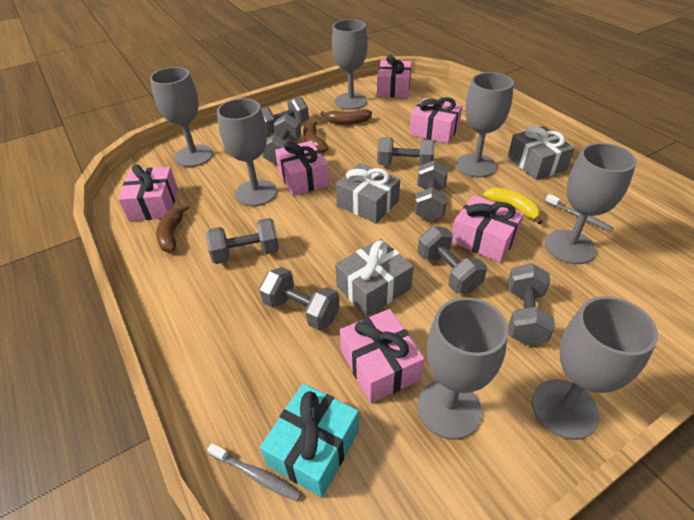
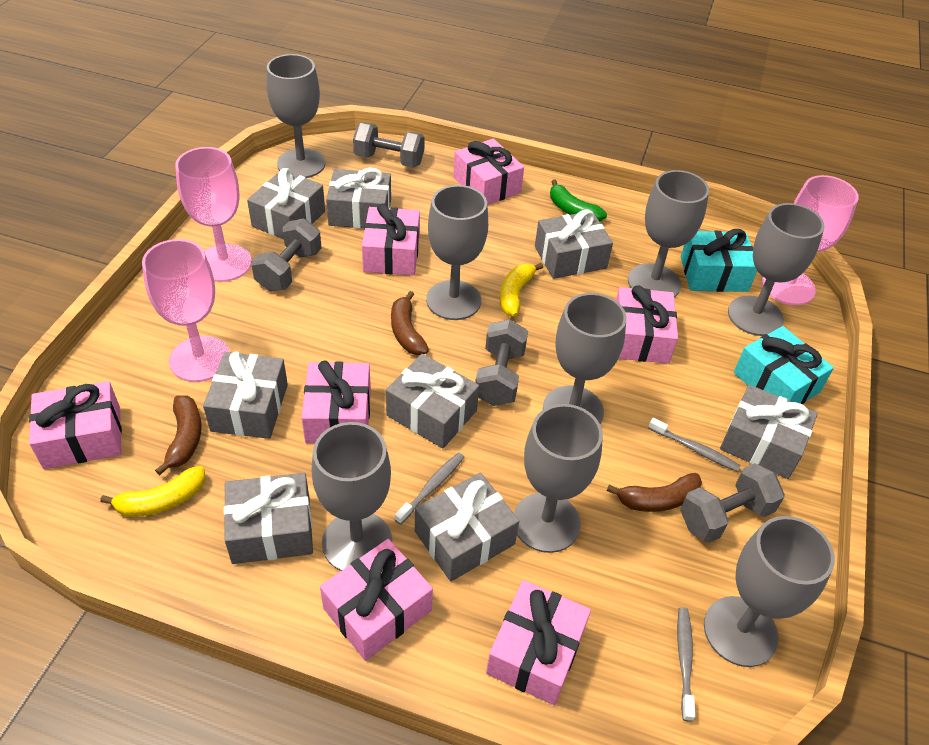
green banana: none = 0 -> [550,179,607,222] = 1
grey dumbbell: [206,218,279,264] [259,267,340,331] [261,97,309,135] [262,114,301,165] [377,137,435,166] [414,160,448,221] [417,226,487,293] [507,263,555,345] = 8 -> [251,218,322,291] [353,122,425,167] [475,319,528,406] [680,463,785,543] = 4
grey gift: [335,239,414,316] [336,163,400,223] [508,126,575,180] = 3 -> [203,352,288,439] [224,473,313,564] [247,168,325,239] [326,168,391,228] [386,354,479,448] [415,473,519,581] [535,209,613,279] [720,385,818,479] = 8
grey goblet: [150,67,213,167] [217,98,277,206] [332,19,368,110] [418,297,508,440] [456,72,514,178] [532,296,658,440] [545,143,637,264] = 7 -> [267,54,325,178] [312,422,392,571] [426,185,488,320] [514,404,603,553] [543,293,627,424] [628,170,709,298] [704,516,835,667] [728,203,824,336] = 8
grey toothbrush: [207,443,301,501] [545,194,614,232] = 2 -> [394,452,464,525] [648,418,741,472] [677,607,695,722] = 3
pink gift: [118,165,178,221] [275,141,329,196] [340,309,425,403] [377,55,412,98] [410,97,462,144] [452,195,524,262] = 6 -> [29,381,122,469] [301,361,371,443] [320,539,433,661] [362,203,420,276] [453,139,524,205] [486,580,591,705] [616,285,678,364] = 7
pink goblet: none = 0 -> [142,239,230,382] [175,147,252,282] [762,175,859,305] = 3
turquoise gift: [260,383,359,497] = 1 -> [681,229,757,292] [734,326,834,404] = 2
yellow banana: [483,187,542,224] = 1 -> [100,466,205,517] [500,263,543,317] = 2

